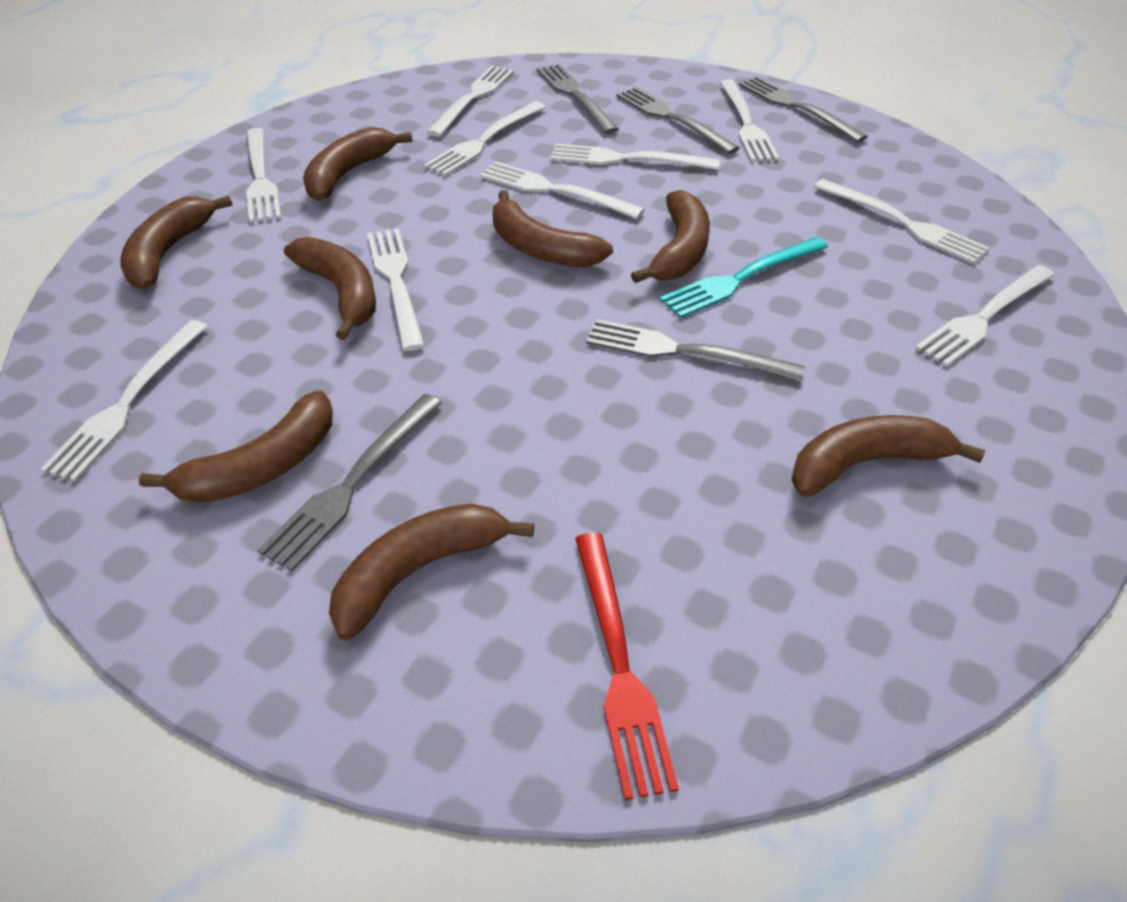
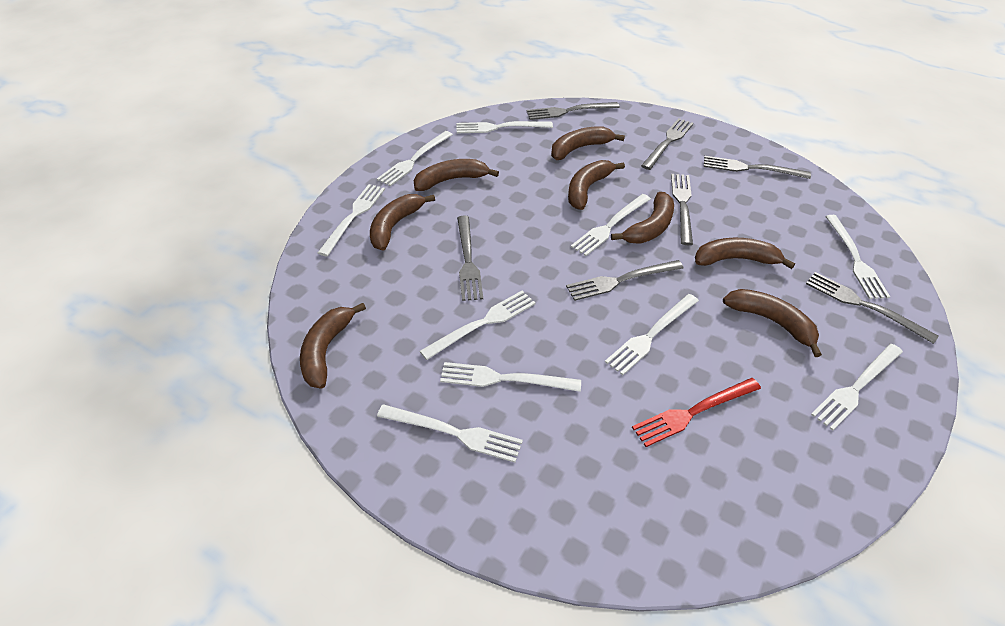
grey fork: [257,394,442,572] [537,64,619,134] [586,319,805,381] [616,87,740,154] [739,76,868,143] = 5 -> [457,216,483,301] [526,102,620,120] [566,260,684,301] [641,118,693,170] [671,174,693,245] [704,156,811,179] [806,272,938,344] = 7
turquoise fork: [660,237,828,318] = 1 -> none = 0

